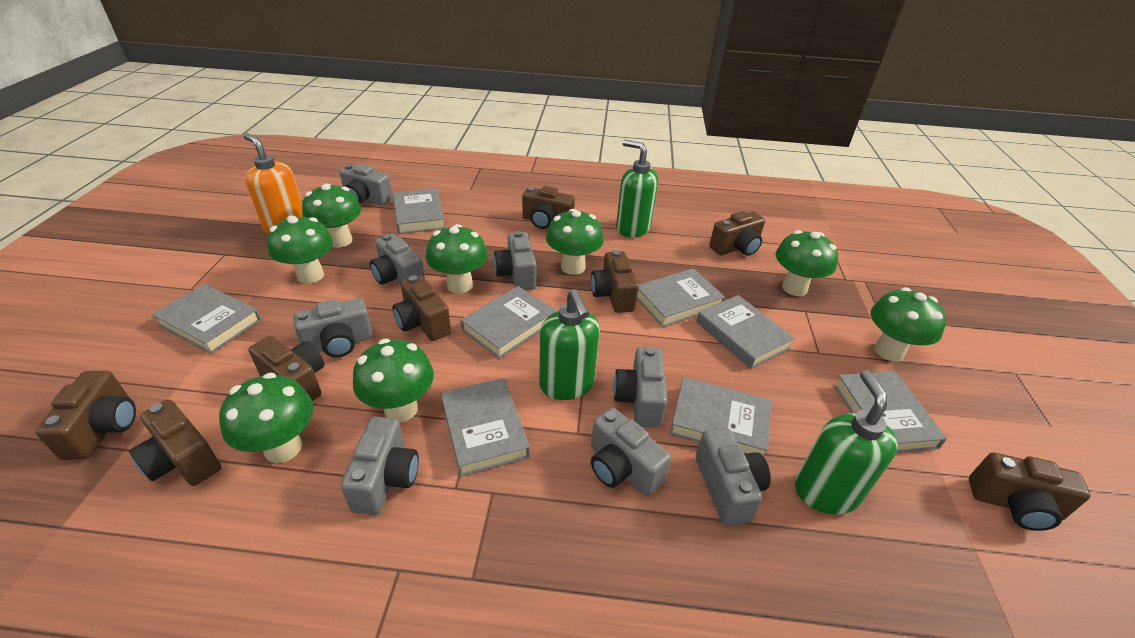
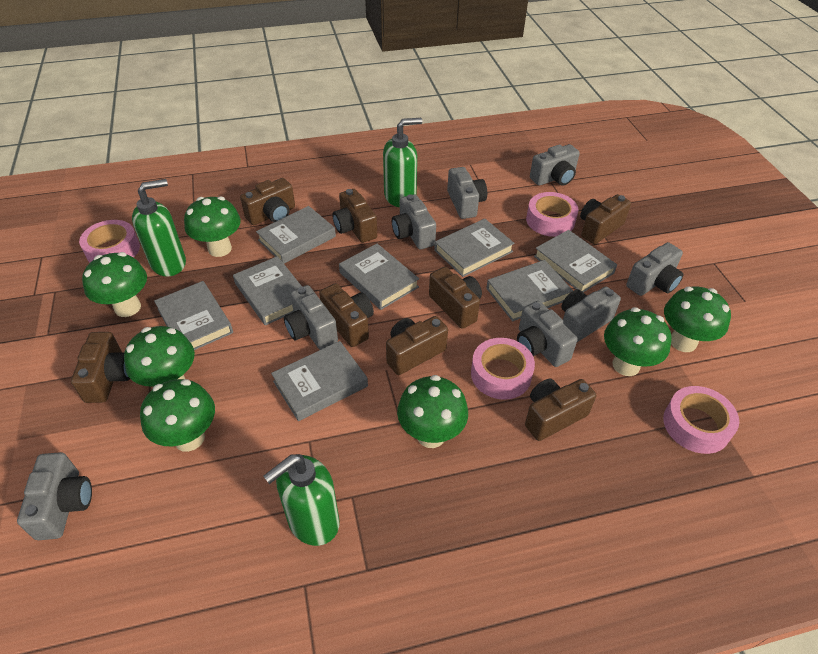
green mushroom: [219,372,313,463] [267,215,333,284] [302,183,361,248] [353,339,434,422] [426,224,488,293] [546,209,604,275] [776,230,838,296] [871,287,946,362] = 8 -> [82,252,147,317] [124,326,195,387] [140,379,215,452] [184,196,241,257] [397,375,468,448] [604,307,672,376] [664,286,731,352] = 7
orange soap dispenser: [244,133,303,234] = 1 -> none = 0
pink tape: none = 0 -> [79,220,140,263] [471,338,535,400] [526,192,579,237] [663,386,739,454] = 4

